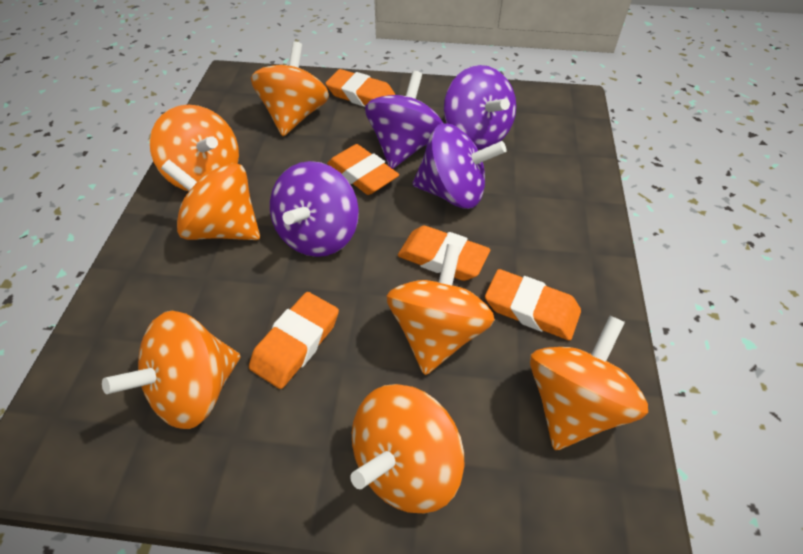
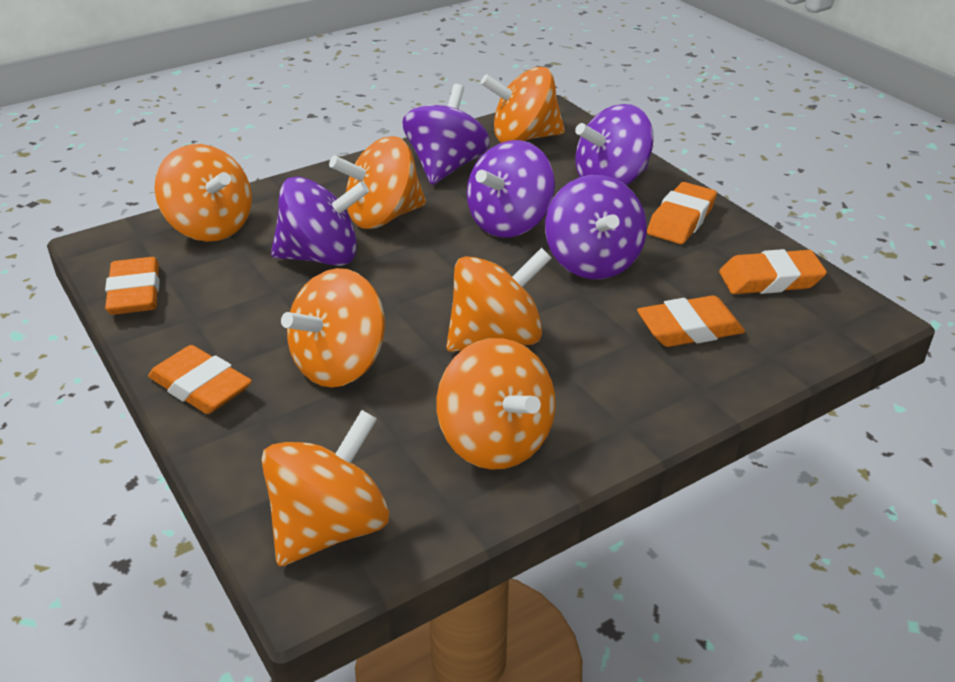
purple spinning top: [270,161,359,257] [365,71,443,169] [413,123,506,209] [444,65,516,149] = 4 -> [271,176,369,266] [402,84,490,185] [467,140,555,237] [545,175,647,279] [575,104,654,186] = 5

